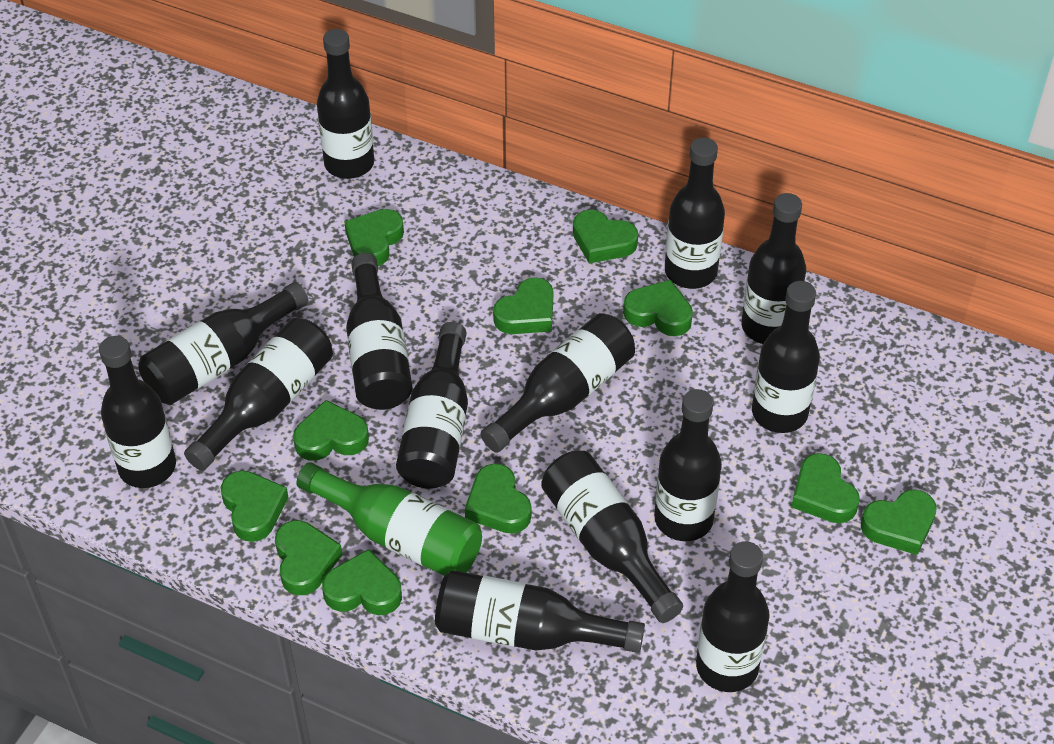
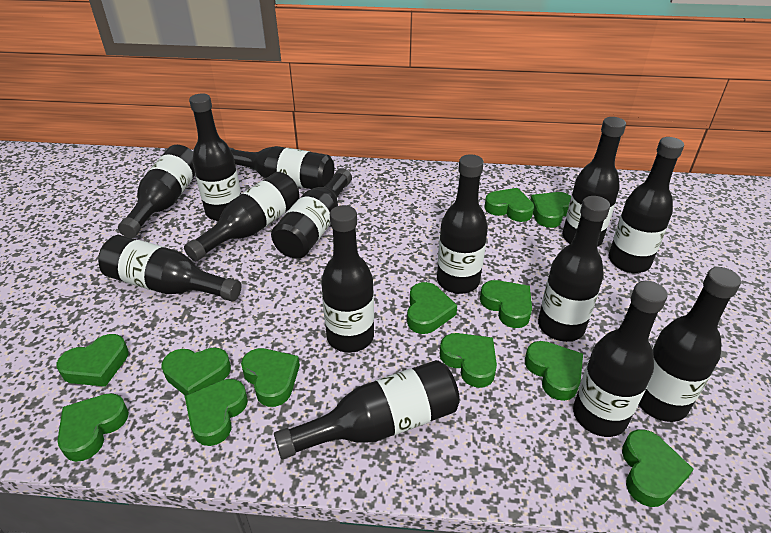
green bottle: [297,462,482,576] = 1 -> none = 0
green heart: [221,471,289,542] [275,520,342,595] [293,400,369,461] [322,549,402,615] [344,209,404,266] [465,464,531,534] [493,277,553,334] [573,210,638,263] [623,280,693,336] [791,453,860,523] [861,489,937,555] = 11 -> [57,334,129,387] [57,393,129,462] [162,347,231,396] [185,379,248,446] [241,348,300,407] [407,282,457,334] [440,333,497,388] [480,280,532,328] [484,188,534,222] [525,341,583,401] [531,192,571,228] [622,429,694,507] = 12

